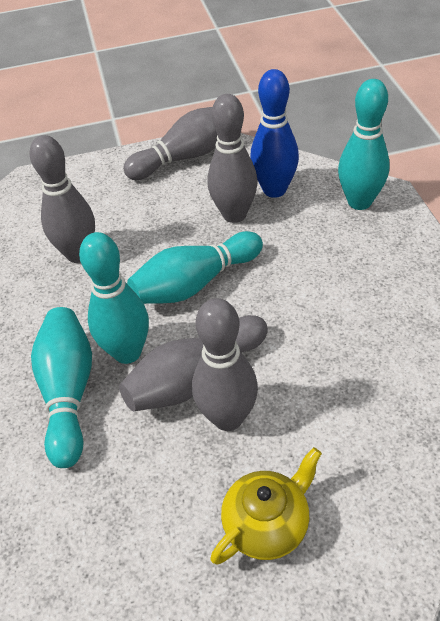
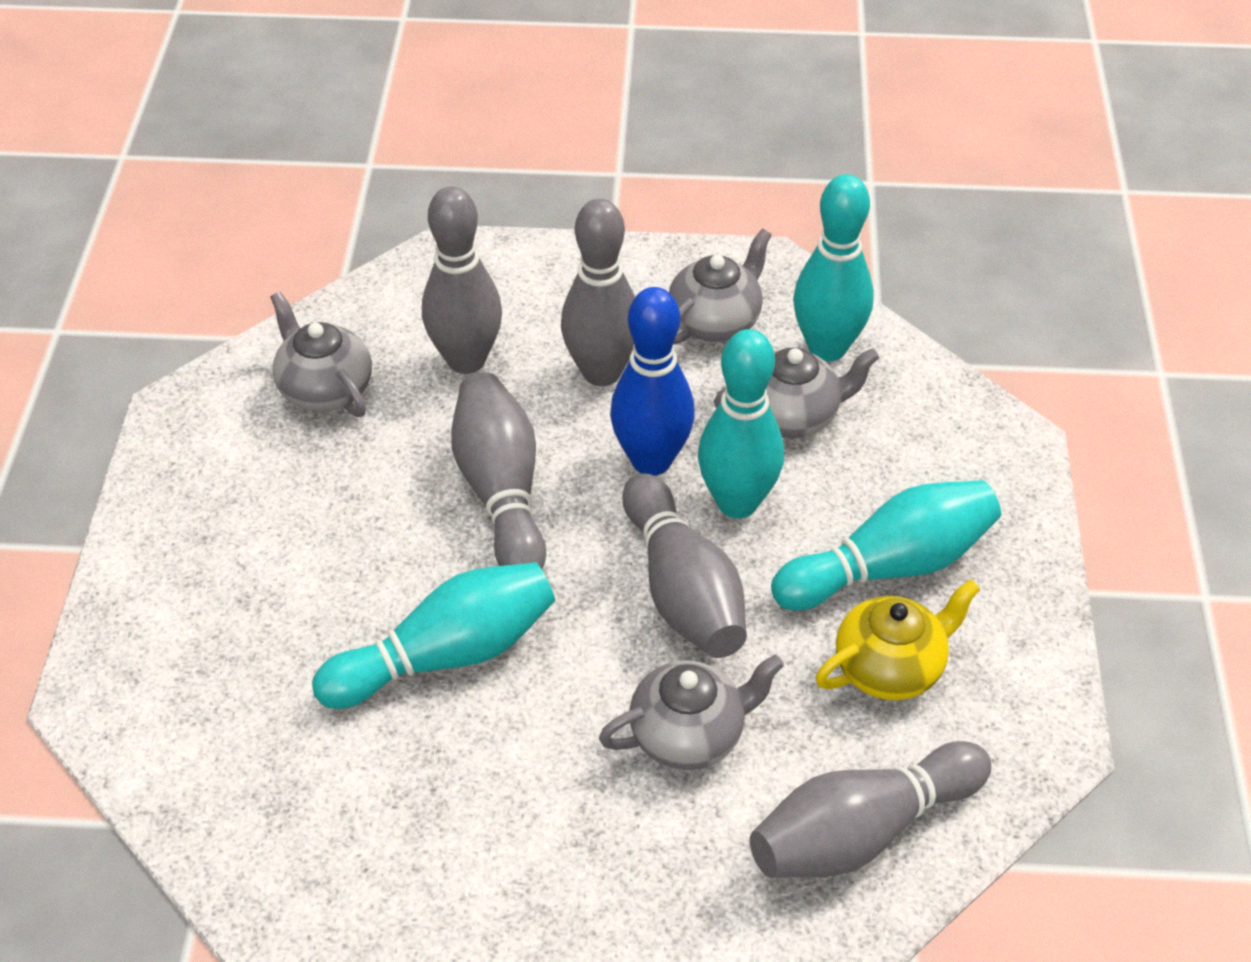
grey teapot: none = 0 -> [270,292,372,417] [599,655,784,770] [669,229,772,344] [714,347,879,438] = 4

